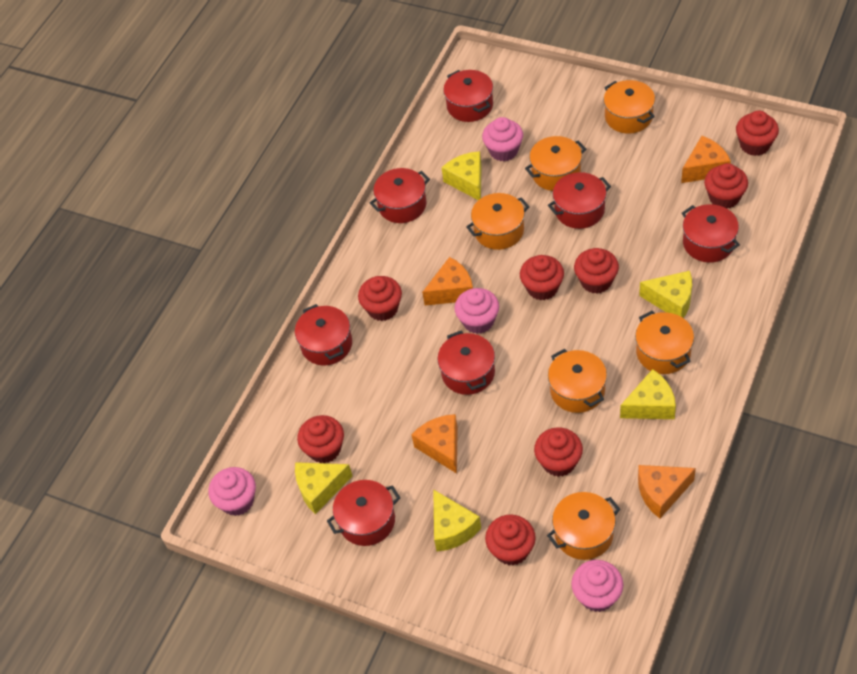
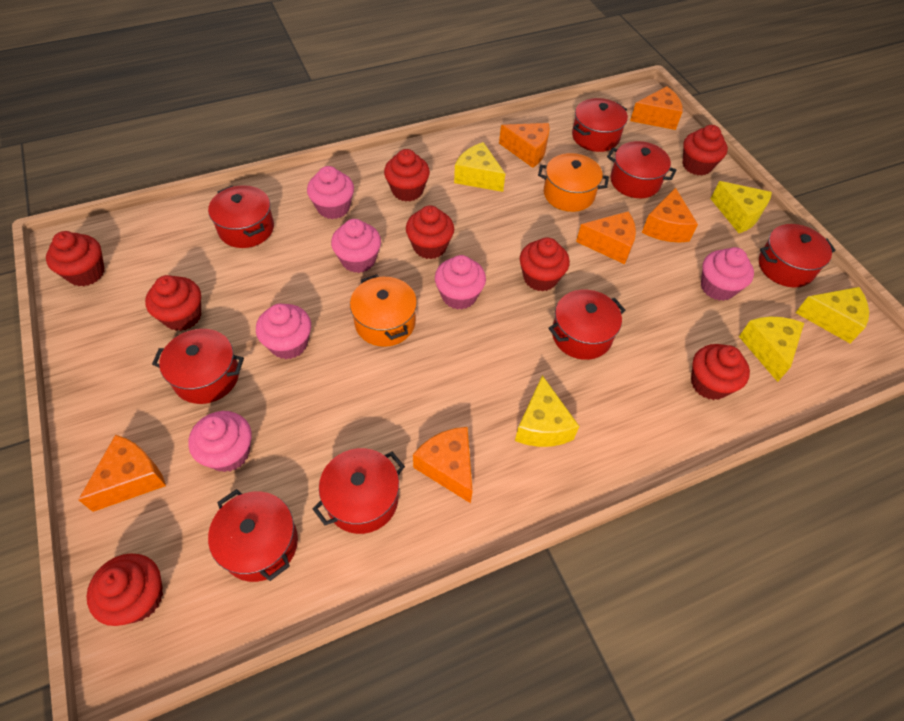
orange cheese: [412,414,458,474] [422,257,473,306] [638,465,696,519] [681,136,731,183] = 4 -> [78,435,166,512] [413,427,472,503] [499,123,550,168] [576,211,636,264] [630,86,683,130] [642,187,698,242] = 6
orange pot: [466,193,530,250] [525,136,586,191] [547,492,620,560] [548,349,607,413] [604,80,655,133] [635,311,694,374] = 6 -> [350,274,417,347] [538,153,609,212] = 2
pink cupcake: [208,467,256,516] [455,288,499,334] [482,117,523,161] [571,560,623,612] = 4 -> [188,411,251,472] [256,303,311,359] [307,166,354,219] [331,219,381,273] [435,255,486,310] [701,247,754,301] = 6
red pot: [295,304,352,365] [327,480,400,546] [370,168,430,223] [437,331,495,395] [443,70,493,122] [548,172,611,229] [682,204,740,263] = 7 -> [152,329,244,404] [208,185,274,248] [208,489,298,582] [313,448,405,534] [548,290,625,360] [572,98,628,152] [607,141,677,198] [759,224,836,288] = 8

